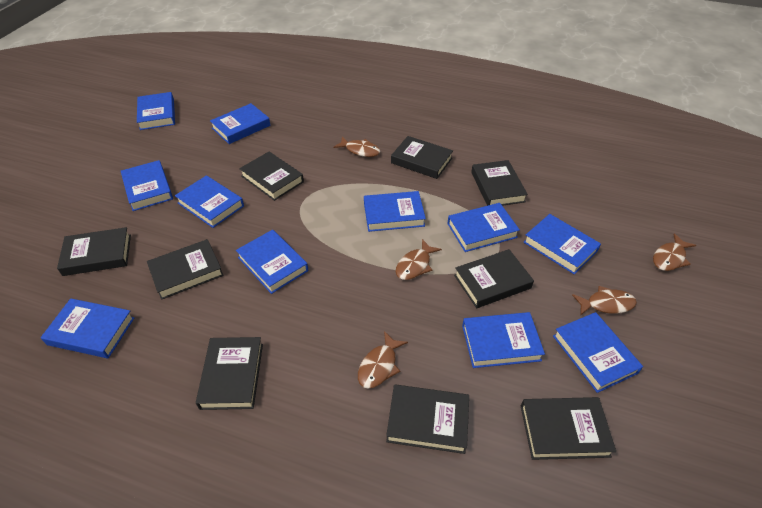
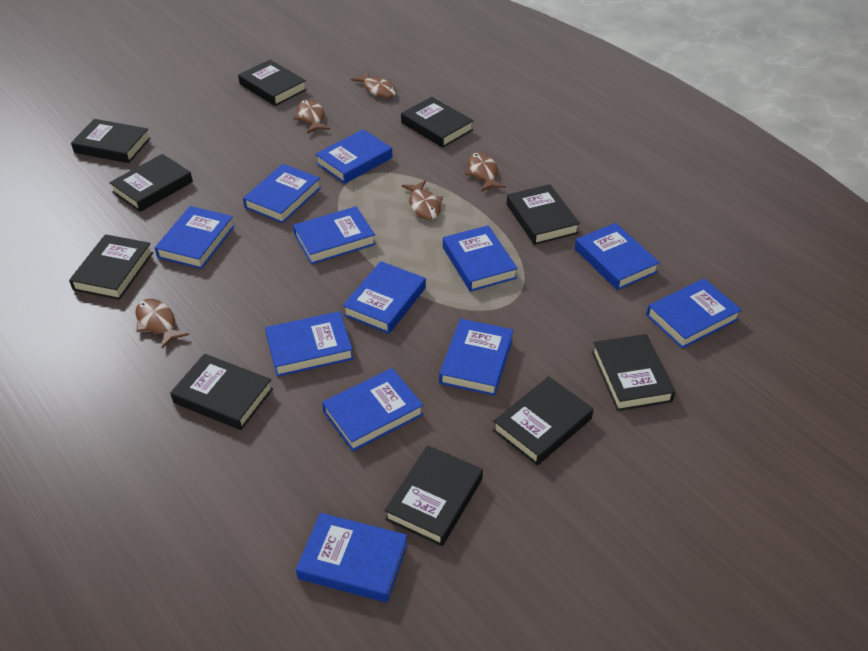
black book: [57,227,131,276] [147,239,224,300] [196,337,263,410] [239,152,304,201] [386,384,469,454] [391,136,453,179] [454,249,534,308] [471,160,528,206] [521,397,616,460] = 9 -> [69,234,153,300] [71,119,151,163] [109,154,193,212] [170,354,273,430] [238,60,307,106] [384,445,483,546] [401,97,474,148] [493,376,594,466] [507,184,580,245] [592,334,675,411] = 10
blue book: [41,298,134,358] [121,160,173,211] [137,92,175,130] [175,175,244,228] [210,103,271,144] [236,230,308,294] [364,191,426,232] [447,203,520,252] [462,312,545,368] [523,214,601,275] [553,312,643,393] = 11 -> [155,206,235,269] [243,164,321,223] [265,311,354,377] [293,206,376,264] [296,513,408,603] [315,129,392,184] [322,368,424,451] [342,261,426,334] [439,319,513,396] [443,225,518,292] [575,223,660,290] [646,278,742,349] = 12

